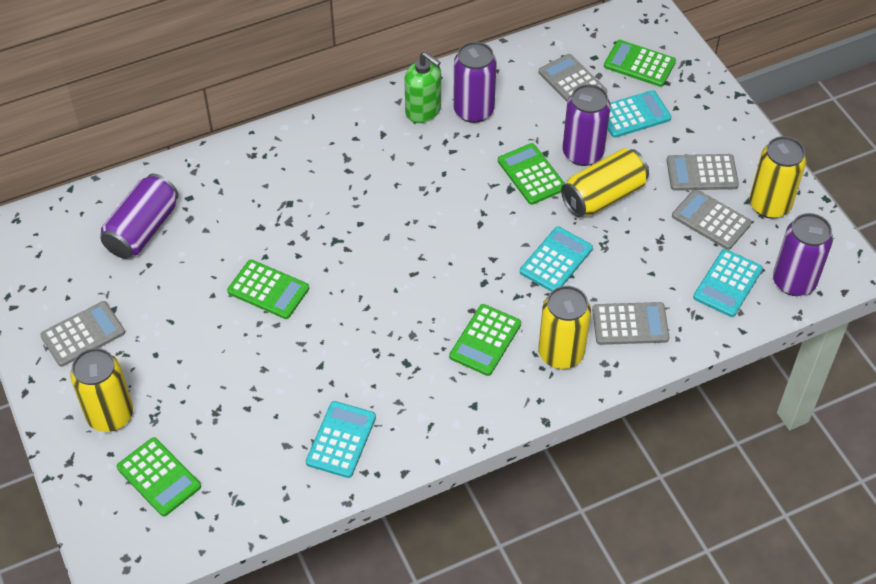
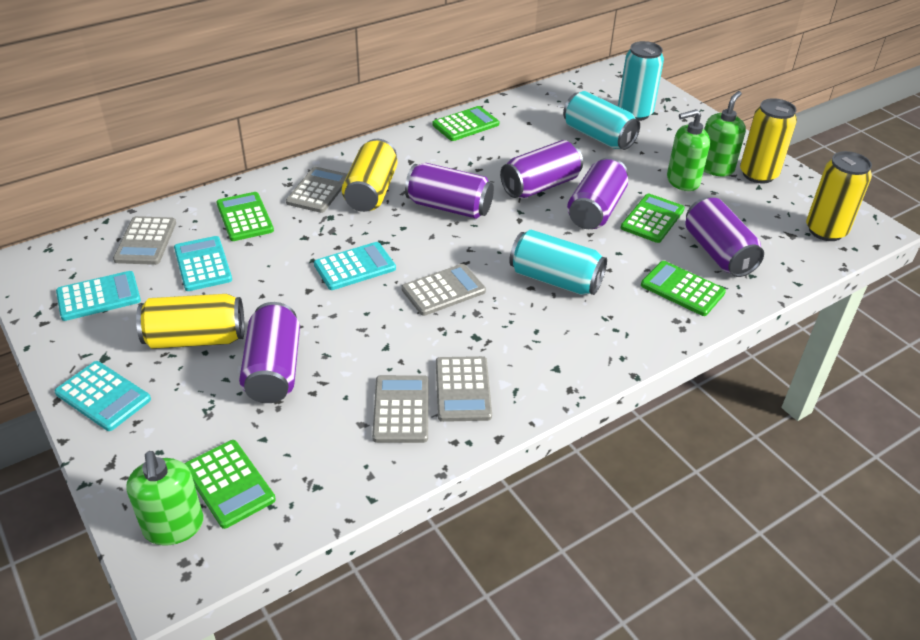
green soap dispenser: [404,52,441,123] = 1 -> [126,451,204,545] [667,109,710,191] [704,91,746,176] = 3
purple can: [100,174,179,259] [453,42,497,123] [563,84,611,166] [773,213,833,296] = 4 -> [239,302,300,403] [405,163,494,219] [500,140,583,198] [567,157,628,229] [686,197,764,277] = 5
turquoise can: none = 0 -> [509,230,607,295] [563,91,640,150] [618,41,664,121] = 3

